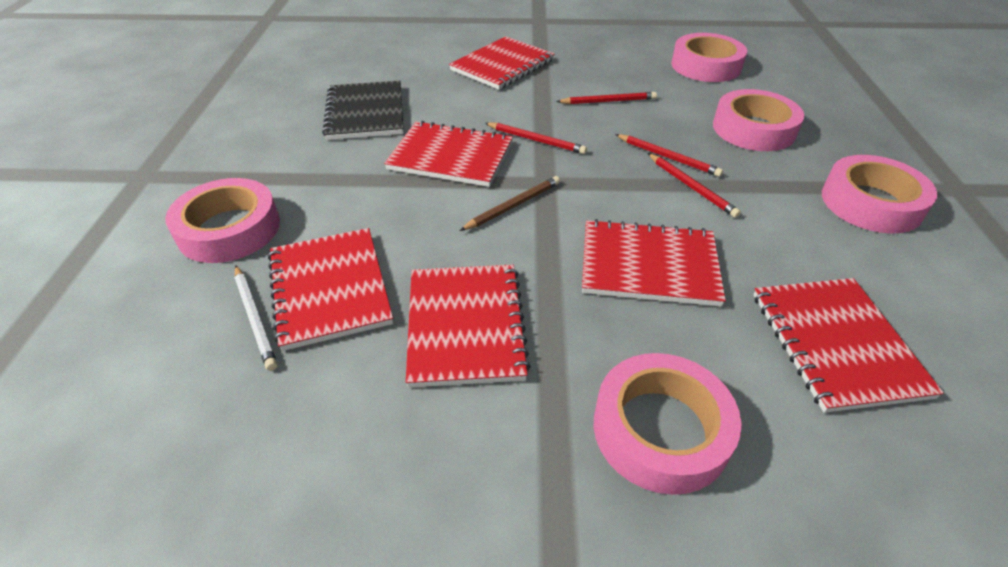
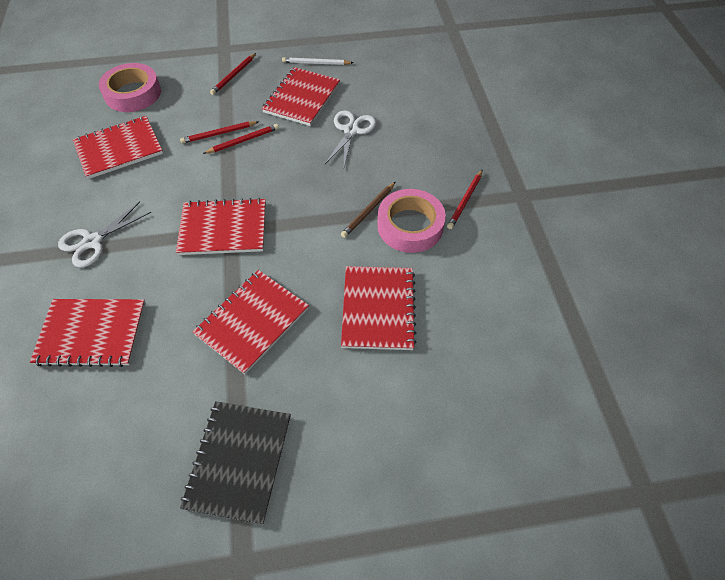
pink tape: [165,178,280,263] [594,353,741,495] [671,33,747,82] [713,89,804,151] [822,155,938,233] = 5 -> [99,63,161,112] [377,189,446,253] = 2
white scissors: none = 0 -> [58,202,151,268] [325,110,376,166] = 2

